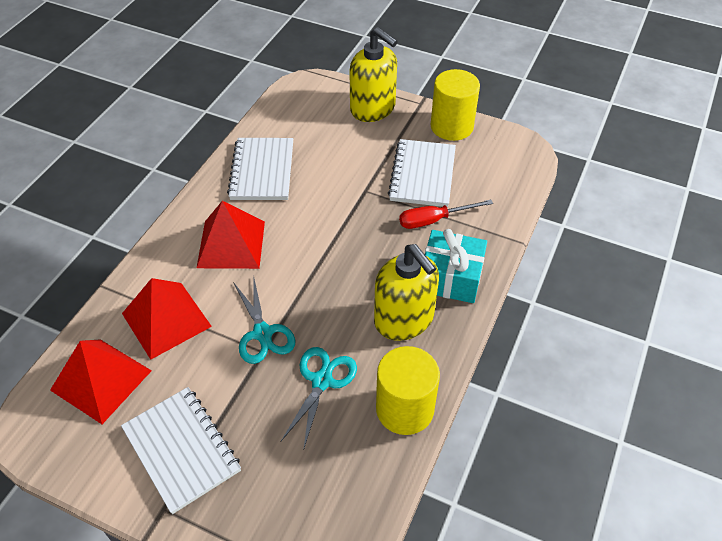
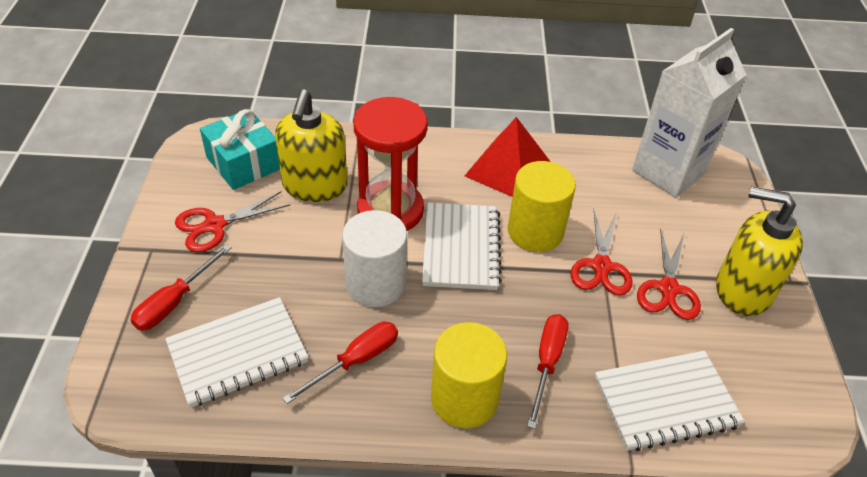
red hourglass: none = 0 -> [353,97,428,231] = 1
red pyramid: [50,339,152,424] [122,278,212,360] [197,201,265,269] = 3 -> [465,117,551,197] = 1
red scissors: none = 0 -> [175,191,291,252] [571,210,633,295] [637,229,701,320] = 3
red screwdriver: [399,200,493,229] = 1 -> [130,244,232,331] [282,322,398,404] [527,314,569,429] = 3
turquoise scissors: [233,277,295,364] [280,347,357,451] = 2 -> none = 0
white carton: none = 0 -> [632,28,746,198] = 1
white cylinder: none = 0 -> [342,210,407,307] = 1

